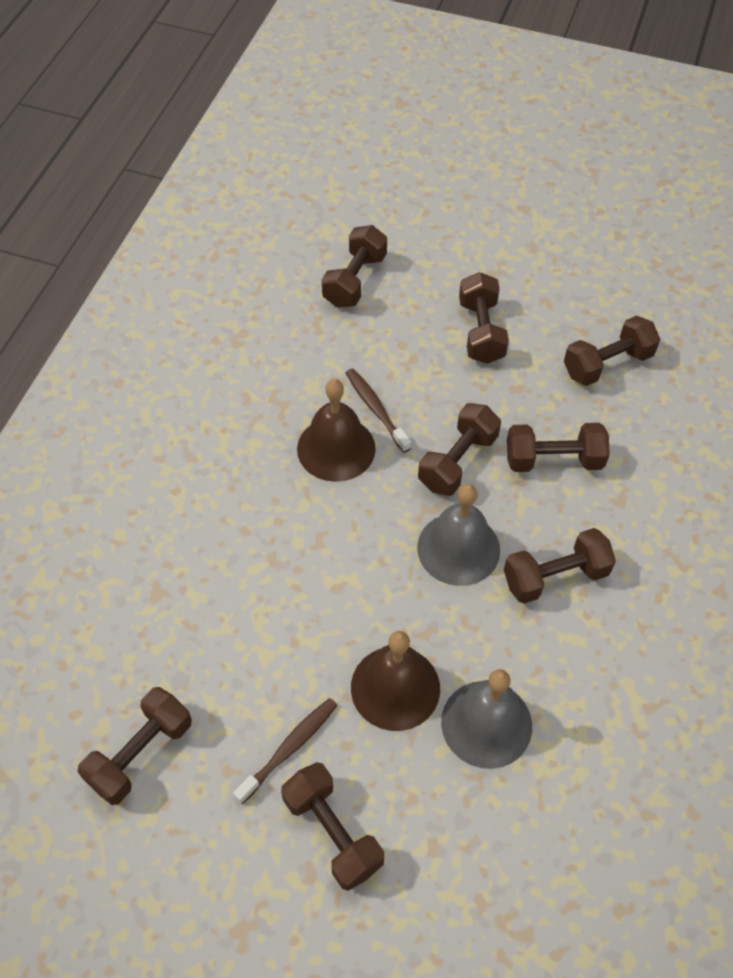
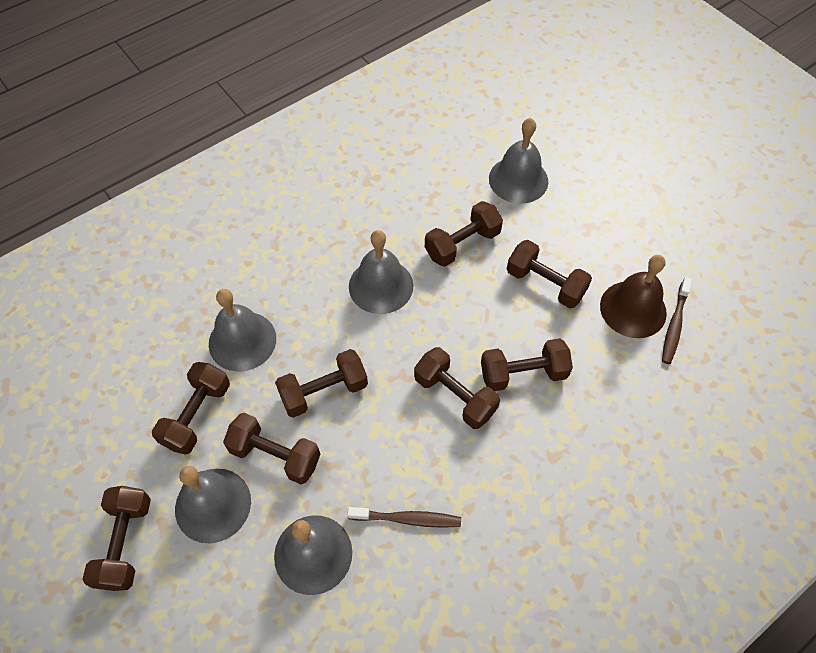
brown bell: [297,379,376,482] [351,631,440,731] = 2 -> [600,255,667,338] = 1
grey bell: [417,484,500,586] [441,669,532,769] = 2 -> [175,466,251,543] [209,289,276,372] [274,515,352,595] [349,230,413,314] [489,118,548,204] = 5

